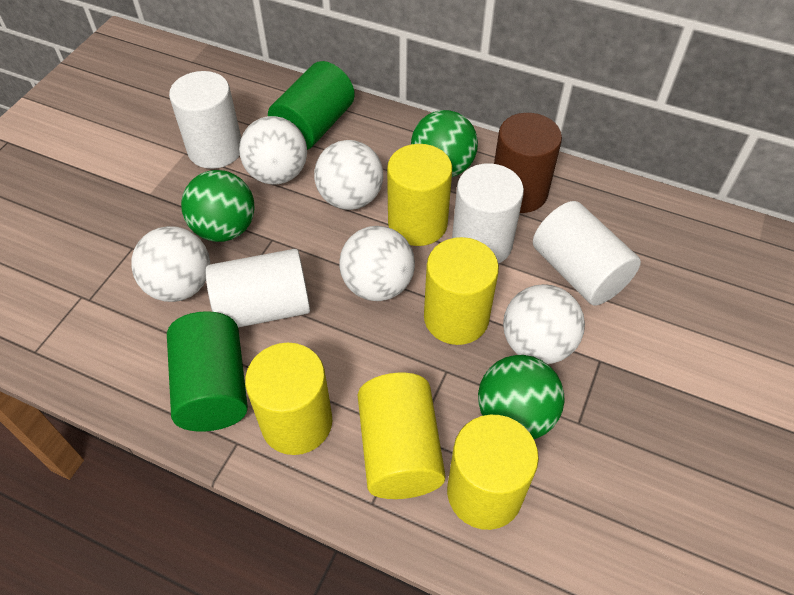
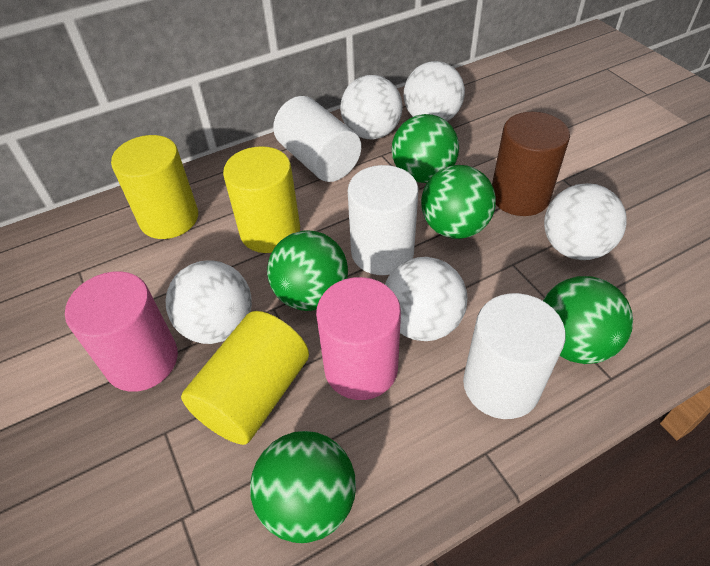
green ball: [181,170,255,242] [411,110,478,177] [478,355,565,439] = 3 -> [250,431,356,543] [267,230,348,311] [392,114,459,183] [421,165,496,239] [543,276,633,364] = 5
green cylinder: [167,311,248,431] [268,61,355,150] = 2 -> none = 0
pink cylinder: none = 0 -> [65,271,178,392] [316,277,401,400] = 2
white cylinder: [169,71,241,169] [205,249,310,328] [452,163,524,264] [533,201,641,306] = 4 -> [273,96,361,182] [348,165,418,275] [463,293,566,419] = 3
yellow cylinder: [245,343,332,455] [358,373,446,499] [387,144,452,246] [424,237,499,345] [447,415,539,530] = 5 -> [111,135,198,239] [181,311,309,445] [223,146,300,253] = 3

